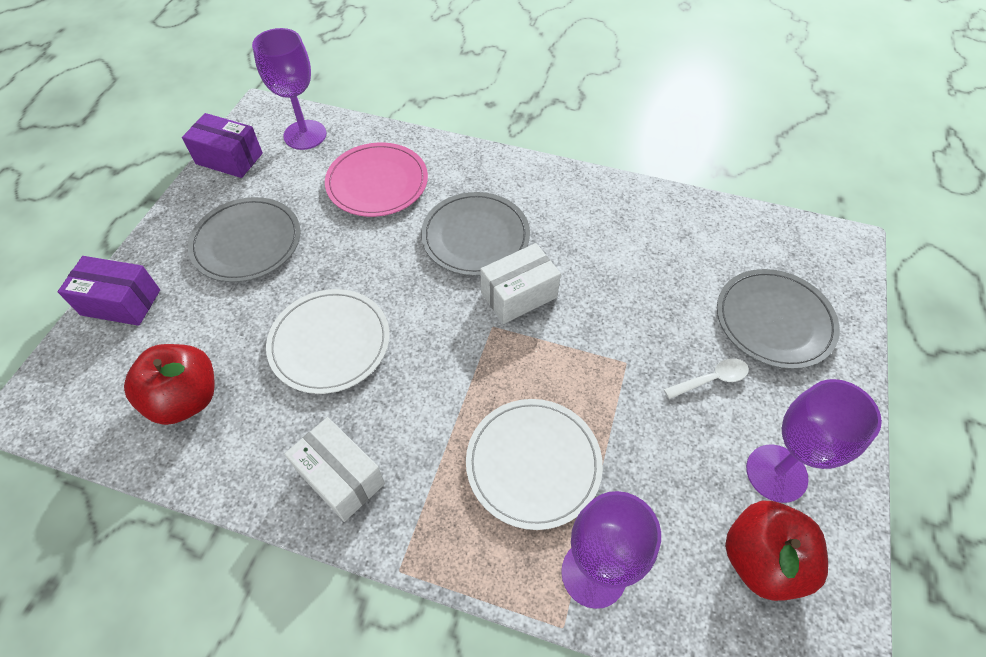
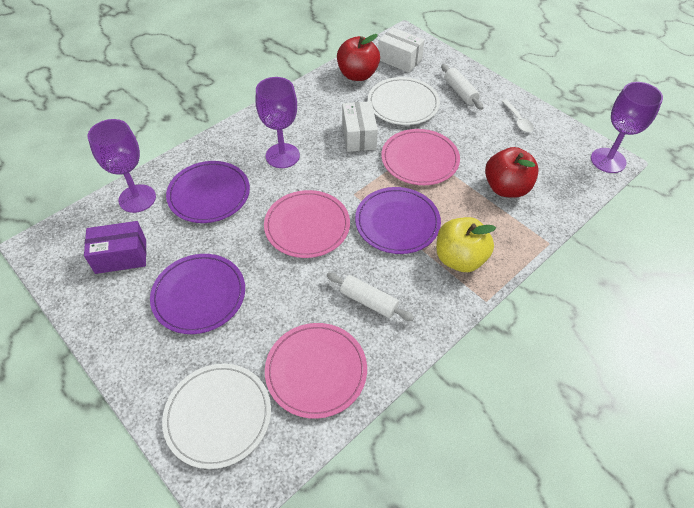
grey plate: [188,197,301,282] [421,192,530,276] [717,269,840,369] = 3 -> none = 0
pink plate: [325,142,428,217] = 1 -> [264,190,350,258] [265,323,367,419] [381,129,460,185] = 3
purple box: [58,256,160,326] [182,113,263,178] = 2 -> [84,221,146,274] = 1
purple plate: none = 0 -> [150,254,245,334] [166,161,250,223] [355,187,441,254] = 3
white rolling pin: none = 0 -> [327,273,414,321] [441,64,484,110] = 2
yellow apple: none = 0 -> [436,217,496,272] = 1

